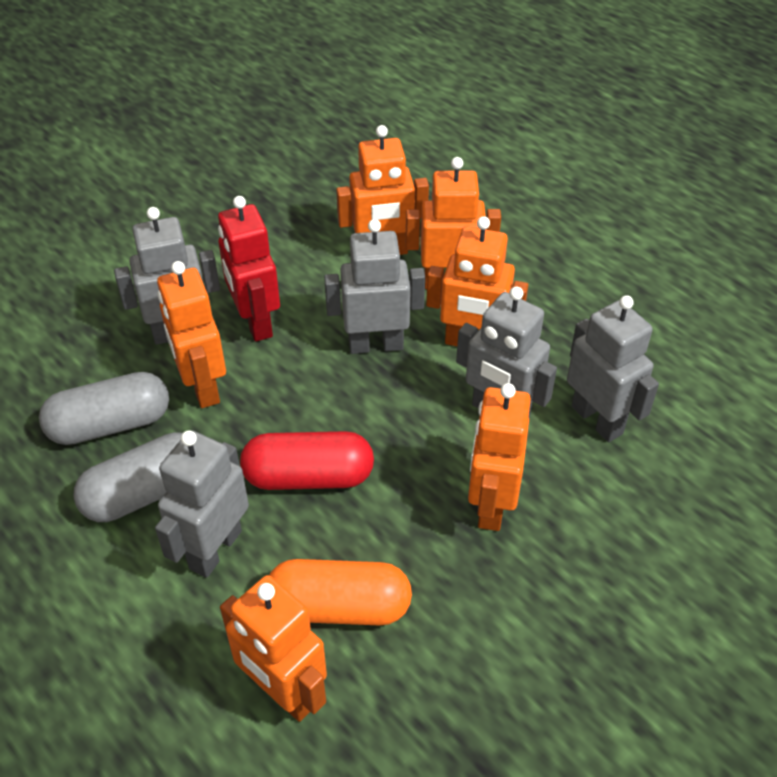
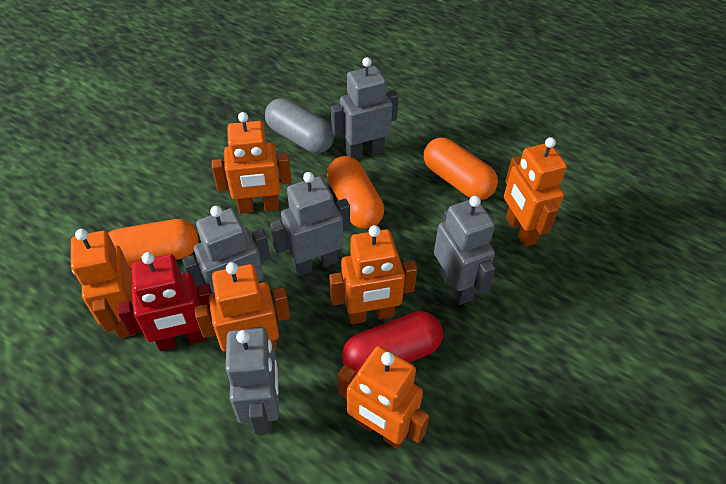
grey capsule: [39,372,169,445] [73,432,182,522] = 2 -> [265,98,334,153] = 1
orange capsule: [269,559,412,625] = 1 -> [108,219,199,268] [327,156,384,229] [424,138,498,200] = 3

